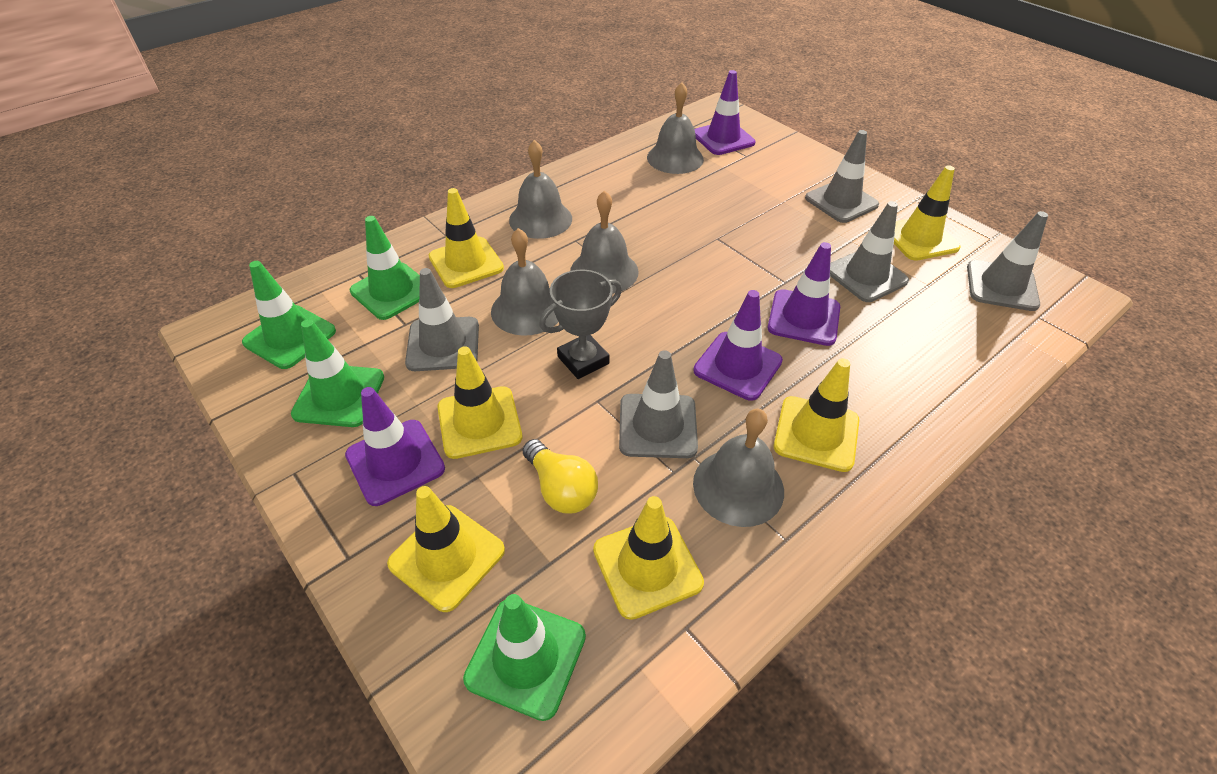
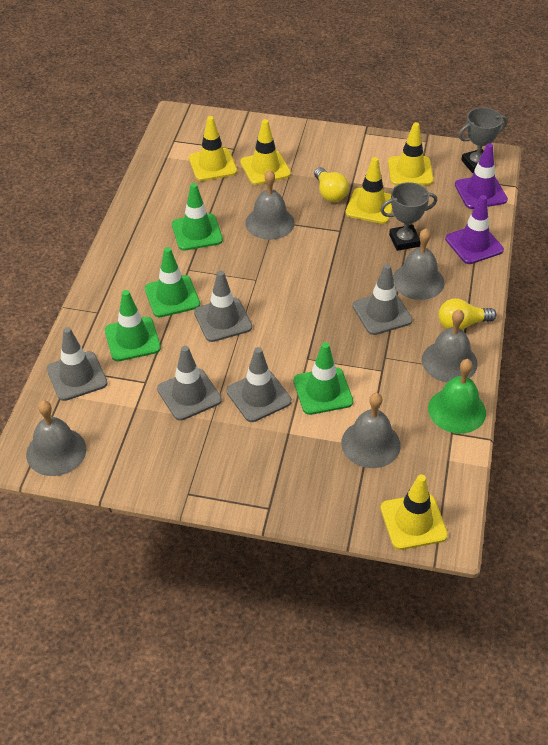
green bell: none = 0 -> [428,359,486,434] = 1
grey trophy: [539,270,622,379] = 1 -> [380,182,437,251] [458,107,507,173] = 2
purple traffic cone: [345,387,445,506] [693,290,783,401] [694,70,756,155] [768,242,840,346] = 4 -> [445,195,504,264] [455,143,508,209] = 2
yellow light bulb: [523,439,598,514] = 1 -> [314,167,349,202] [439,298,497,330] = 2
yellow traffic cone: [387,486,505,612] [429,188,504,288] [437,346,522,459] [593,496,704,620] [774,358,859,472] [894,165,961,261] = 6 -> [189,116,237,181] [240,119,291,185] [345,157,392,224] [380,474,448,550] [388,122,434,185] = 5

